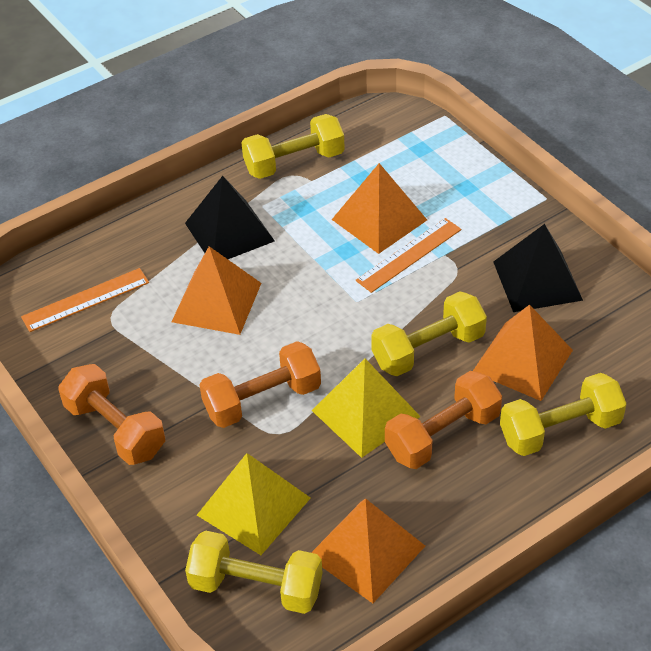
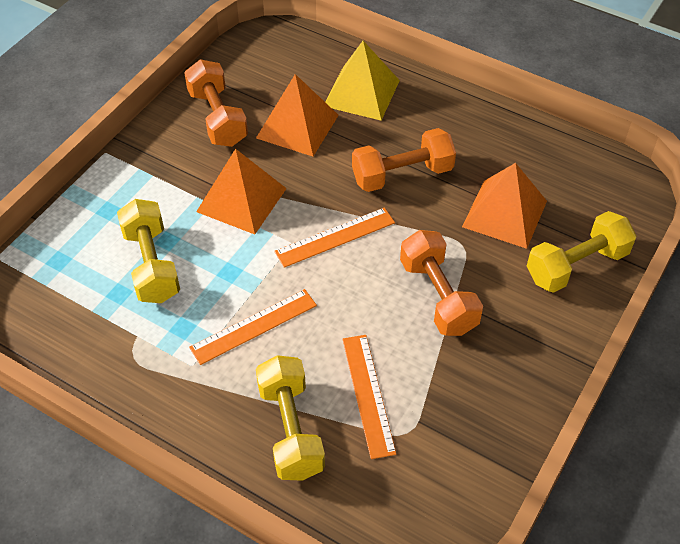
black pyramid: [185,176,275,259] [493,224,583,312] = 2 -> none = 0
orange pyramid: [172,246,261,335] [311,498,425,603] [332,163,427,254] [473,305,573,401] = 4 -> [196,149,287,234] [256,74,339,156] [462,163,547,249] = 3
orange ruler: [21,268,149,332] [356,218,461,293] = 2 -> [189,289,317,365] [274,208,395,268] [343,335,396,459] = 3
yellow dumbbell: [185,530,323,614] [241,114,345,179] [371,291,487,376] [500,373,627,456] = 4 -> [117,199,180,303] [256,355,325,481] [527,211,637,293] = 3
yellow pyramid: [197,453,311,555] [312,358,421,458] = 2 -> [325,41,400,121] = 1

